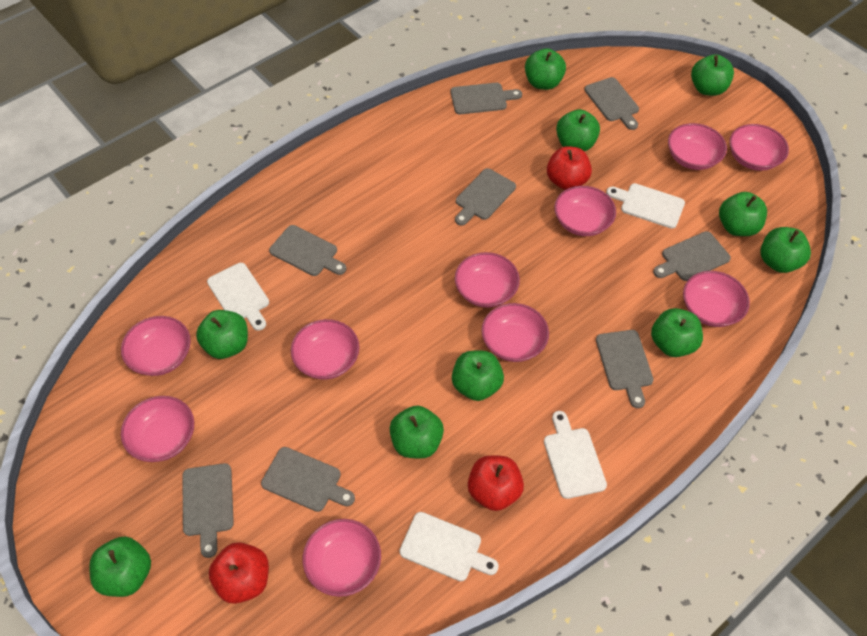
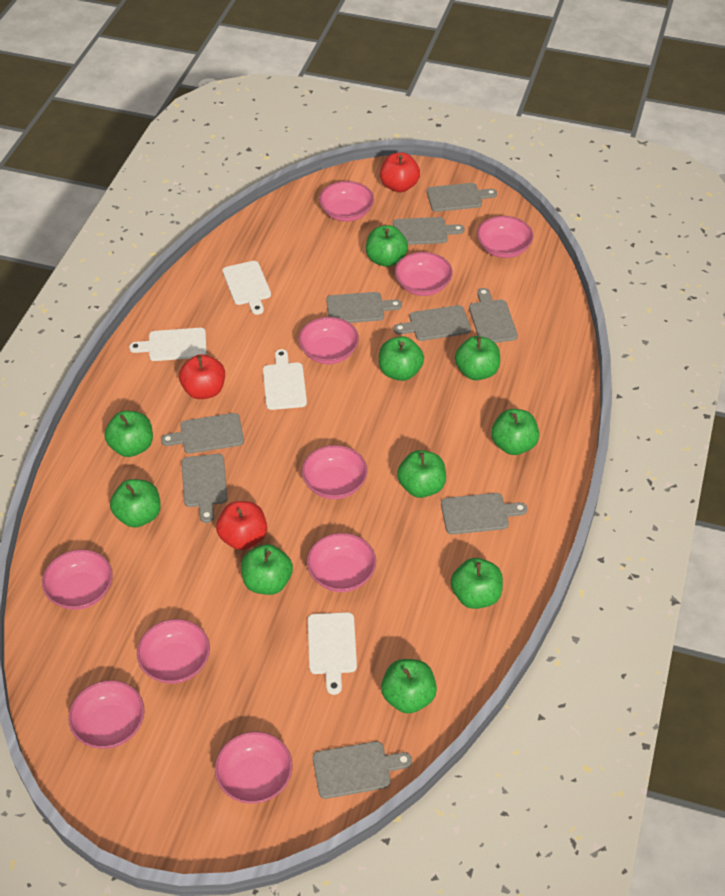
grey cutting board: [182,463,234,558] [261,447,355,512] [269,225,346,276] [451,83,522,114] [455,168,516,226] [585,77,639,130] [596,330,654,408] [653,231,731,281] = 8 -> [161,413,244,454] [182,454,227,523] [313,741,412,799] [326,292,402,323] [393,217,464,245] [394,305,471,341] [427,183,497,212] [441,493,527,535] [469,288,518,343] = 9

